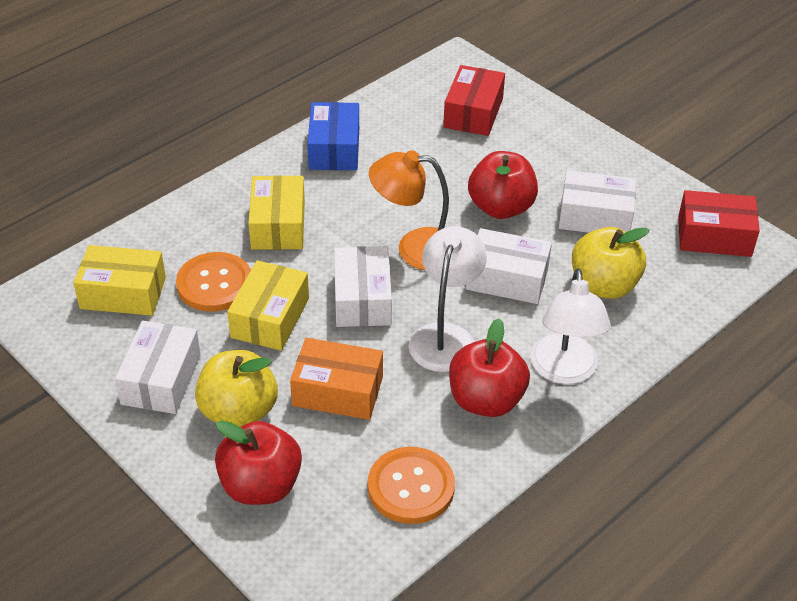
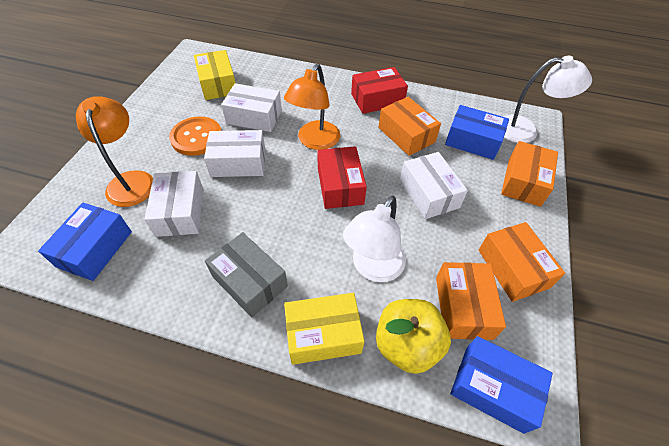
blue box: [307,102,359,170] = 1 -> [38,203,132,281] [445,105,509,160] [450,336,553,434] = 3
grey box: none = 0 -> [205,232,288,317] = 1
orange box: [290,338,383,420] = 1 -> [378,97,441,156] [436,262,506,340] [478,222,565,302] [501,141,558,207] = 4
orange button: [176,252,251,312] [368,447,455,524] = 2 -> [169,116,221,156] = 1
orange lamp: [369,150,449,270] = 1 -> [76,96,153,207] [284,64,340,150] = 2
red apple: [215,421,302,505] [449,318,530,417] [468,151,538,219] = 3 -> none = 0
yellow apple: [195,350,278,427] [572,227,649,299] = 2 -> [376,299,451,374] = 1
yellow box: [73,245,166,316] [227,260,309,351] [248,175,305,250] = 3 -> [194,50,236,100] [284,293,365,365] = 2

